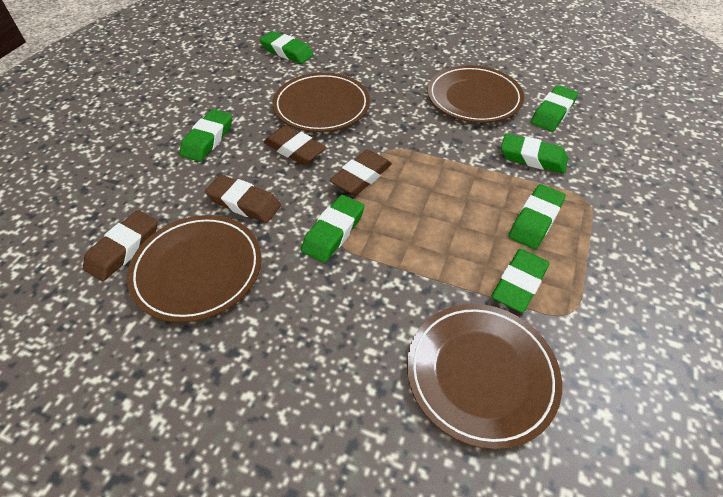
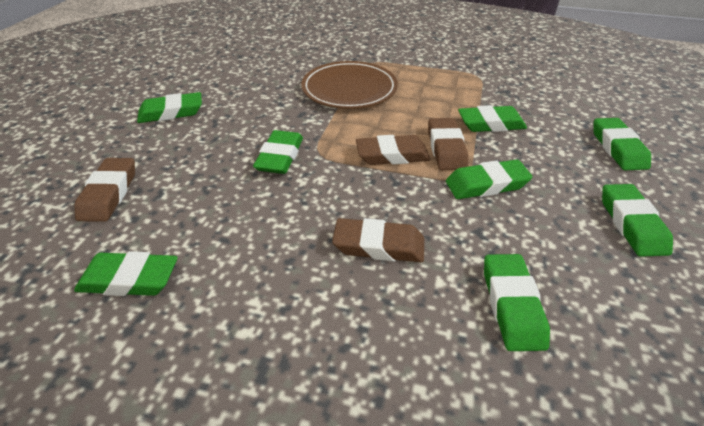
brown plate: [127,215,262,322] [272,73,370,132] [407,304,562,449] [427,65,524,123] = 4 -> [301,61,398,109] = 1
green eraser: [180,109,232,162] [260,31,314,64] [301,195,365,263] [492,249,550,313] [501,134,568,174] [509,184,566,249] [531,85,578,132] = 7 -> [74,251,178,296] [137,92,202,123] [253,130,303,174] [446,160,532,199] [458,105,527,132] [484,254,550,351] [594,118,651,170] [602,184,673,257] = 8

